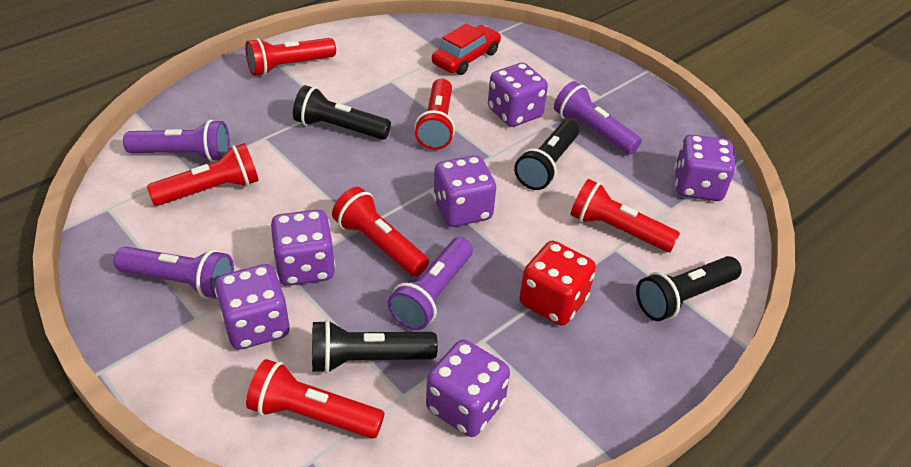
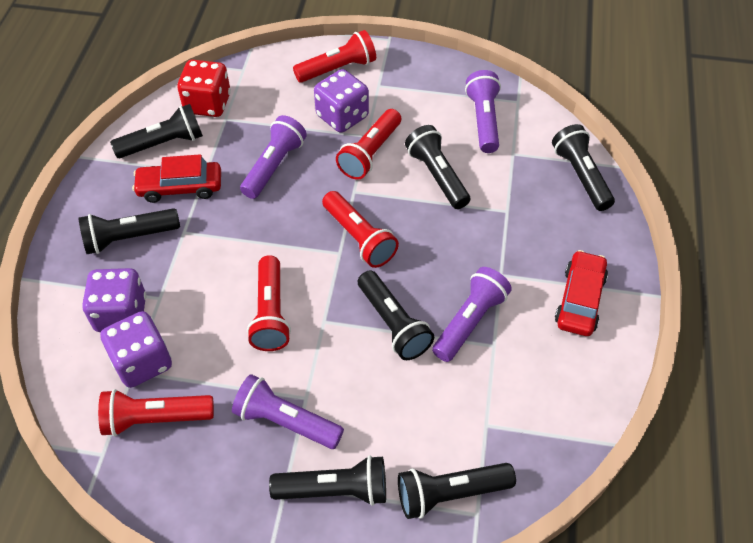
black flashlight: [293,85,391,140] [312,320,438,374] [514,120,579,190] [636,256,742,321] = 4 -> [79,208,180,254] [110,104,203,158] [269,455,386,506] [358,270,434,360] [398,463,516,519] [405,125,470,209] [552,124,615,211] = 7
purple dice: [215,264,290,350] [270,210,335,286] [426,339,510,437] [433,155,496,227] [488,63,548,127] [674,134,736,201] = 6 -> [82,268,147,332] [100,311,172,388] [314,69,369,133] = 3
red car: [432,24,501,75] = 1 -> [132,154,221,203] [555,250,608,336] = 2
red flashlight: [147,143,259,206] [245,38,336,76] [246,359,385,439] [332,187,429,277] [414,79,455,150] [570,179,680,252] = 6 -> [98,389,214,436] [247,255,291,351] [293,30,376,83] [322,191,399,268] [336,109,401,180] = 5

